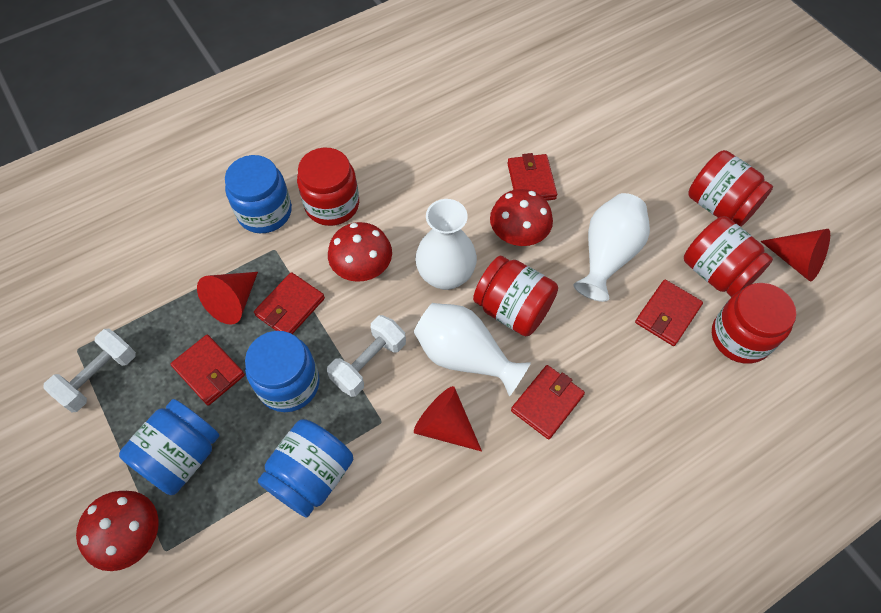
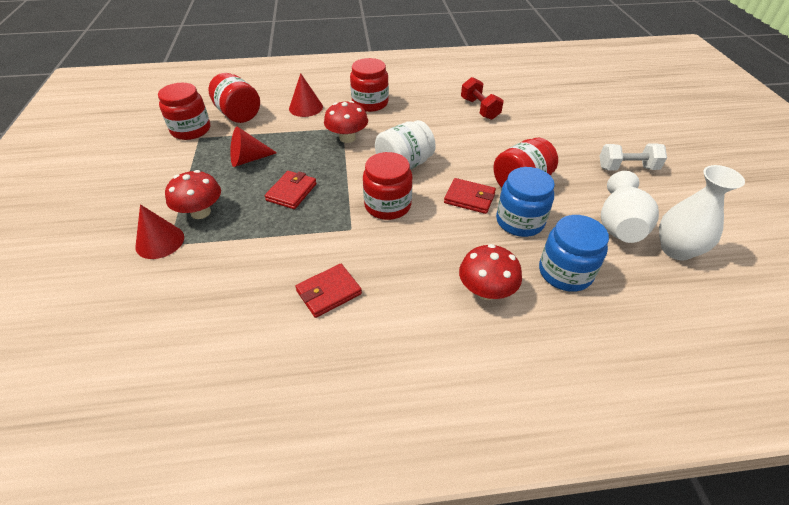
blue jar: [119,399,220,495] [225,155,292,233] [245,331,319,412] [258,419,353,518] = 4 -> [496,167,555,237] [539,215,609,292] = 2
red dumbbell: none = 0 -> [461,77,504,120] = 1
red wallet: [171,335,245,406] [254,272,325,334] [507,153,557,201] [511,365,585,439] [635,280,703,346] = 5 -> [265,171,317,209] [295,264,362,318] [444,178,496,214] = 3
white dumbbell: [43,329,136,412] [327,315,406,397] = 2 -> [600,143,667,171] = 1
white jar: none = 0 -> [375,120,436,170] = 1
white vase: [414,303,531,397] [415,199,477,290] [573,193,650,302] = 3 -> [601,171,659,243] [659,165,745,260] = 2

